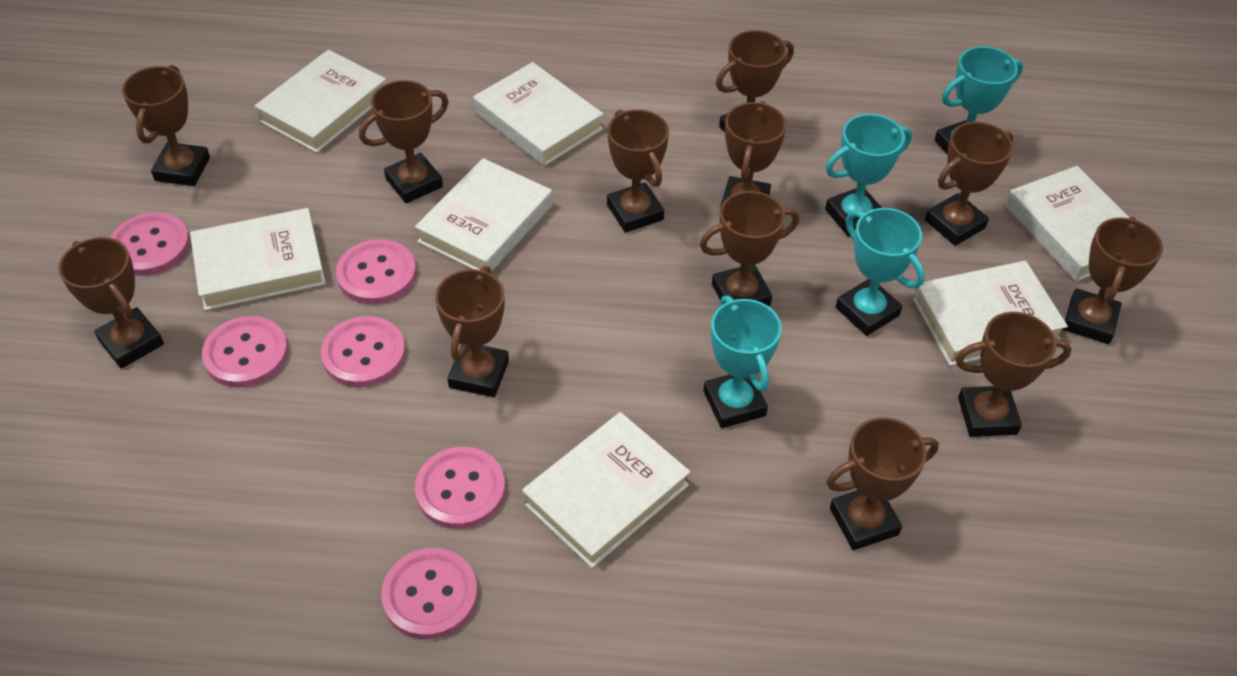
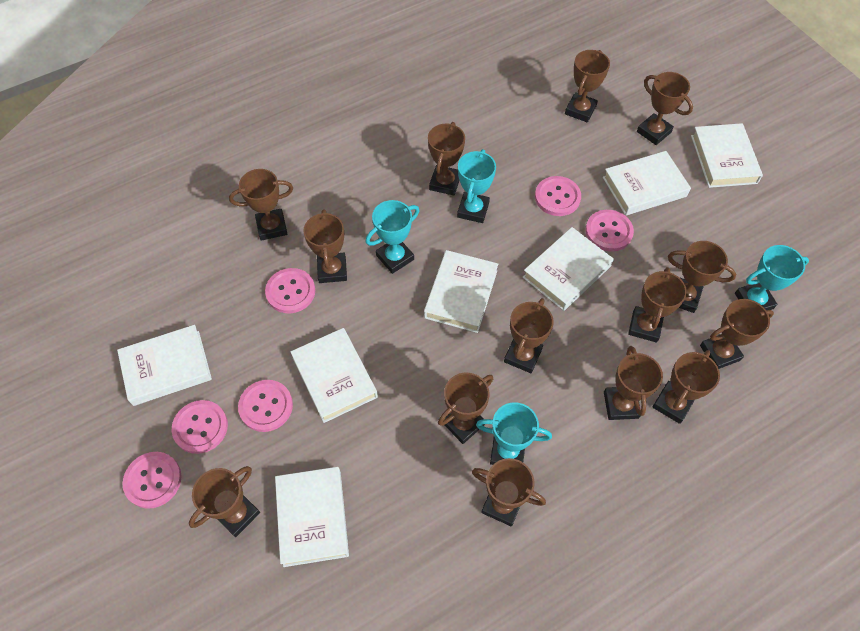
brown trophy: [58,237,164,368] [122,65,210,186] [359,80,449,203] [435,266,509,397] [607,109,669,233] [700,191,799,306] [716,30,794,132] [720,101,787,209] [826,417,939,550] [925,122,1014,246] [955,312,1072,437] [1063,217,1163,344] = 12 -> [189,466,260,537] [229,169,293,241] [303,209,347,283] [428,122,465,196] [438,373,493,444] [472,458,546,526] [504,298,554,373] [565,50,610,122] [604,346,663,420] [628,267,687,343] [637,72,693,145] [653,350,720,424] [668,241,736,313] [700,299,774,369] = 14

